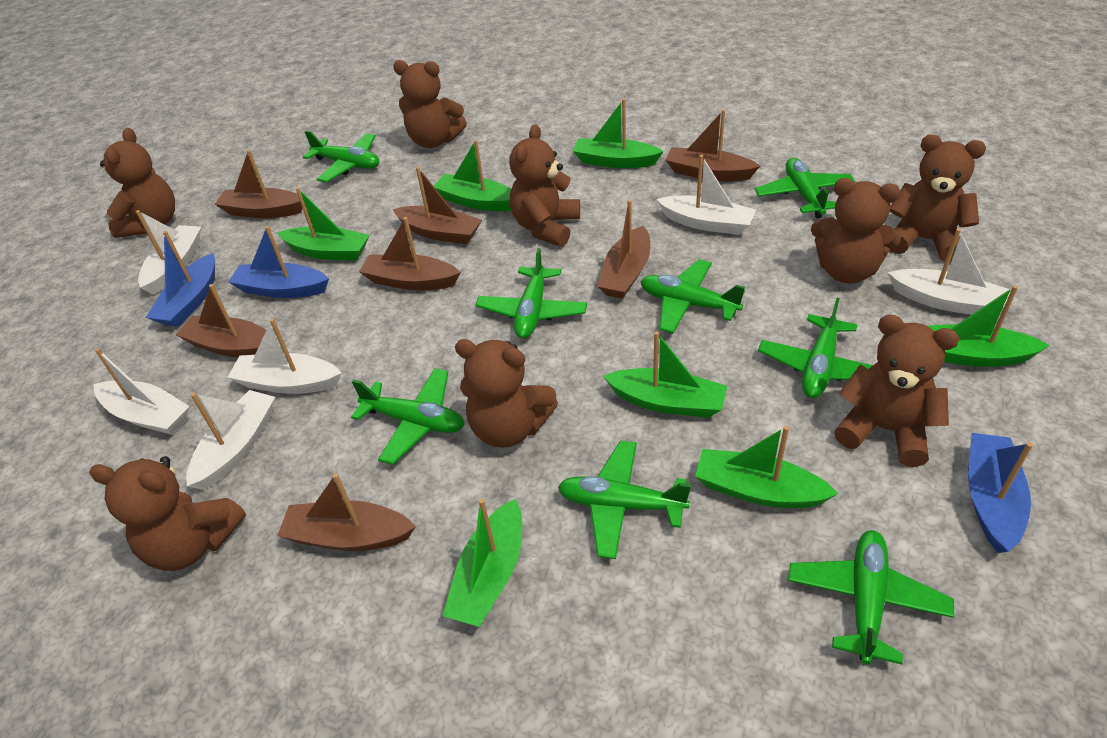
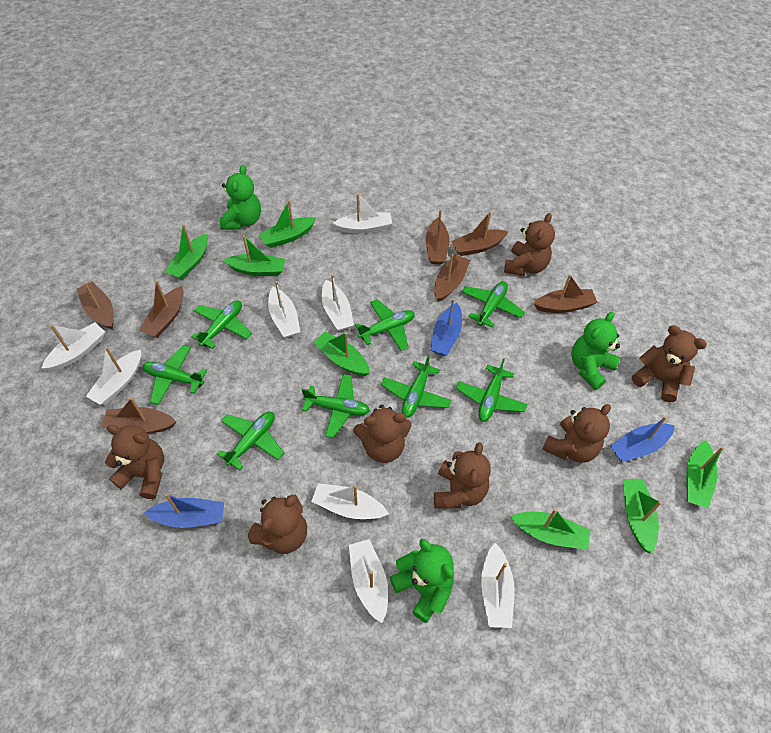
brown teddy bear: [89,456,246,571] [100,128,175,238] [393,60,467,148] [455,339,558,447] [509,124,580,247] [811,178,901,283] [834,314,959,467] [890,135,986,263] = 8 -> [105,425,164,499] [248,495,307,554] [353,405,412,463] [434,442,491,509] [504,213,555,276] [543,404,611,463] [632,325,707,402] = 7
green teddy bear: none = 0 -> [220,165,261,230] [390,539,454,623] [571,312,620,390] = 3
white boat: [94,348,190,435] [136,210,201,295] [186,390,275,490] [227,319,342,394] [657,155,756,235] [888,228,1010,315] = 6 -> [42,322,105,371] [86,347,141,405] [268,281,301,338] [311,483,389,519] [322,274,354,331] [333,194,392,234] [349,539,388,623] [481,543,515,628] = 8

